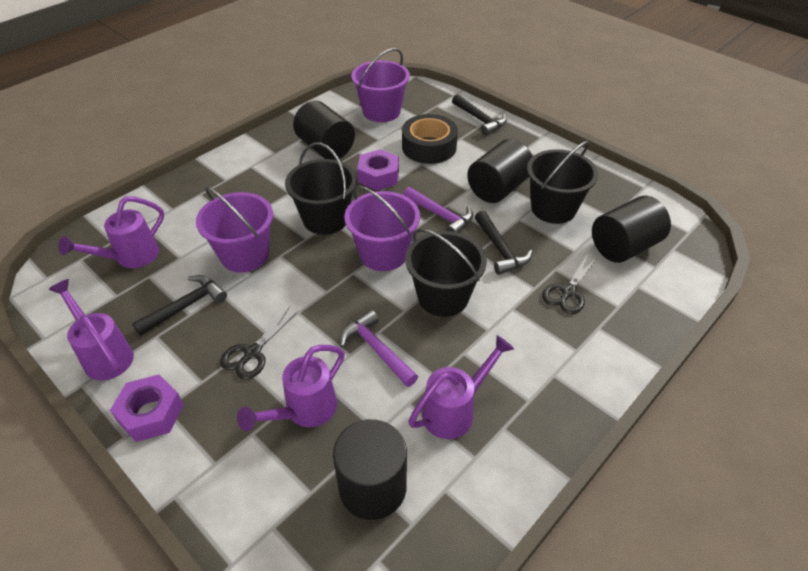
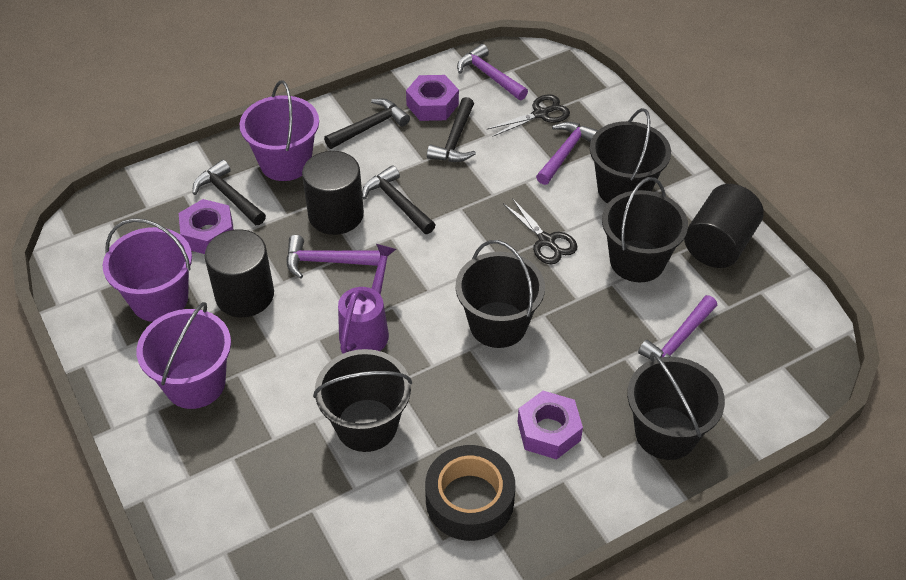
black bucket: [285,142,357,235] [405,229,487,317] [527,141,598,224] = 3 -> [313,349,412,452] [456,240,545,348] [590,108,671,204] [602,177,688,282] [627,352,725,460] = 5
black cylinder: [293,101,355,160] [333,419,407,520] [467,139,533,203] [592,196,671,263] = 4 -> [205,229,274,317] [302,151,364,235] [684,184,764,268] = 3
black hammer: [132,275,227,336] [452,94,507,135] [475,211,533,275] = 3 -> [193,160,266,225] [324,98,410,149] [362,165,435,234] [427,97,476,162] = 4
purple hammer: [340,310,418,387] [403,187,473,233] = 2 -> [286,235,380,279] [457,44,528,100] [536,122,598,185] [638,295,717,360] = 4
purple nut: [110,374,184,442] [357,149,399,191] = 2 -> [179,199,234,254] [406,75,459,121] [518,391,583,459] = 3
purple watering can: [48,279,134,381] [58,196,164,268] [237,345,344,431] [408,335,514,439] = 4 -> [338,244,396,354] = 1

